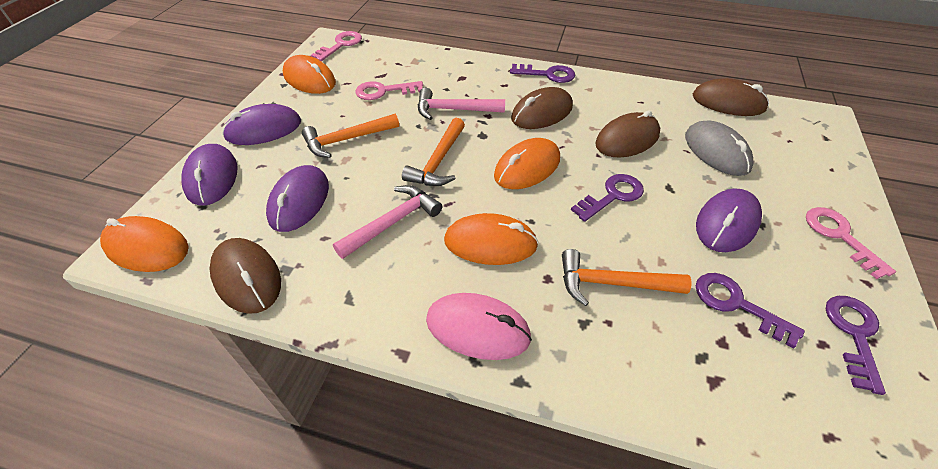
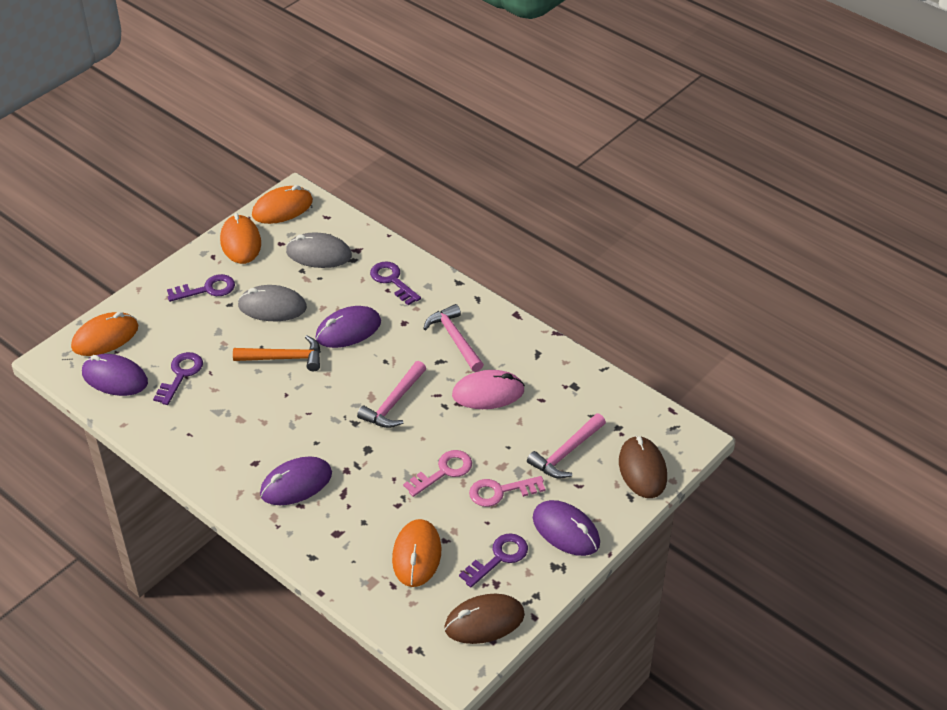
brown mouse: [210,238,281,314] [511,87,573,129] [595,110,660,158] [693,78,769,116] = 4 -> [444,594,525,644] [619,436,667,498] = 2
grey mouse: [685,120,754,176] = 1 -> [238,285,307,321] [286,232,352,268] = 2
orange hammer: [302,114,399,158] [402,118,465,186] [562,249,692,306] = 3 -> [233,335,321,371] = 1
pink hammer: [333,185,442,259] [418,88,505,120] = 2 -> [357,361,426,428] [423,304,484,372] [527,413,606,478] = 3
pink key: [311,31,362,61] [355,81,423,100] [806,207,896,279] = 3 -> [403,450,472,497] [469,476,545,507] = 2

